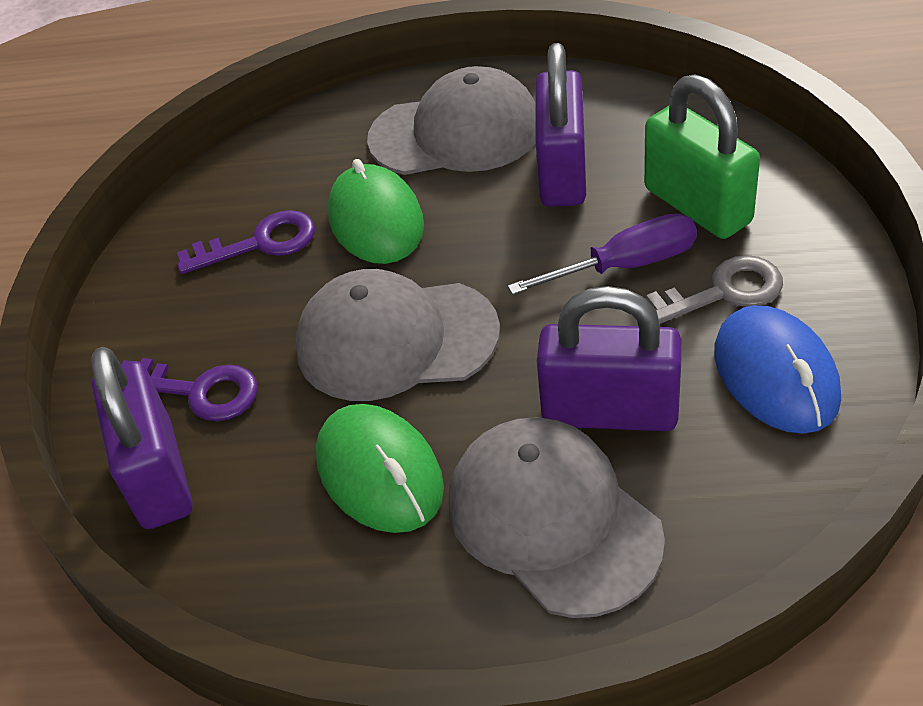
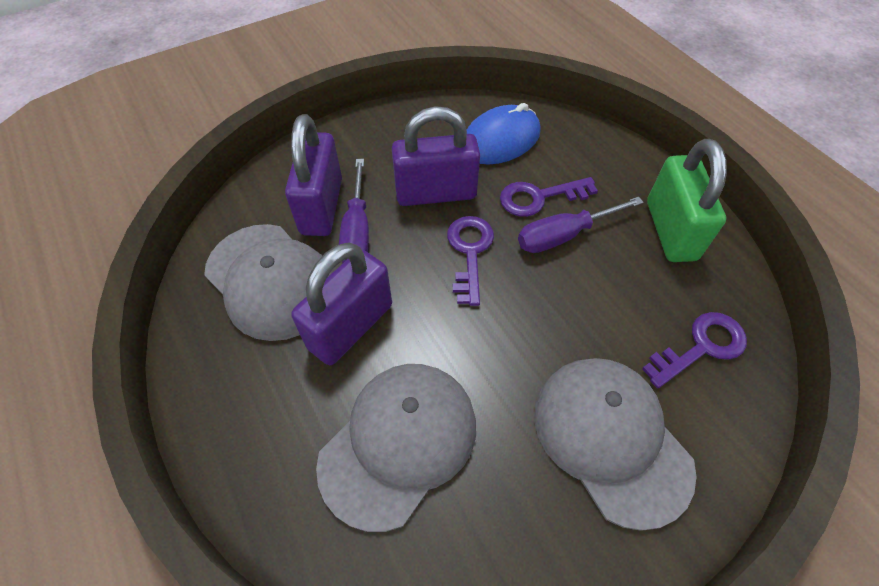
green mouse: [316,404,444,533] [328,159,424,264] = 2 -> none = 0
grey key: [646,255,783,324] = 1 -> none = 0
purple key: [121,358,258,421] [177,210,315,274] = 2 -> [447,216,494,306] [500,177,598,217] [642,312,747,388] = 3
purple screwdriver: [508,213,697,295] = 1 -> [339,159,369,263] [518,197,644,253] = 2

